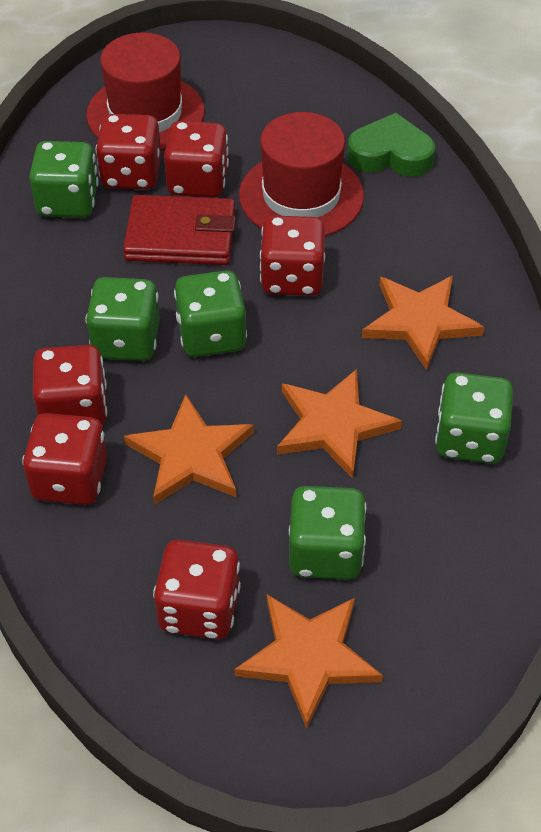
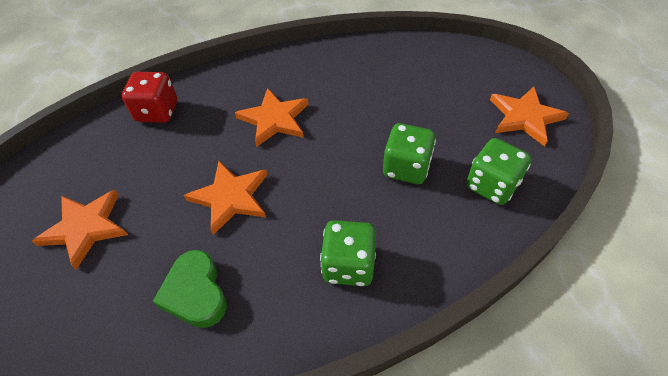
green dice: [29,141,99,218] [86,277,160,361] [174,271,247,357] [289,486,366,580] [435,372,513,464] = 5 -> [320,220,376,286] [383,123,436,184] [466,138,531,205] = 3
red dice: [22,413,107,505] [33,345,107,426] [96,114,161,189] [153,540,241,639] [164,121,229,198] [260,216,325,296] = 6 -> [122,72,177,123] = 1
red hat: [86,33,205,151] [239,112,364,236] = 2 -> none = 0
red wallet: [123,195,236,265] = 1 -> none = 0

